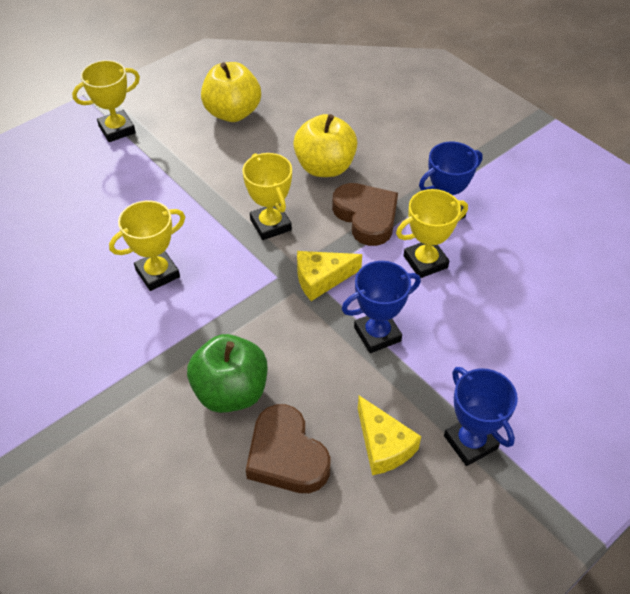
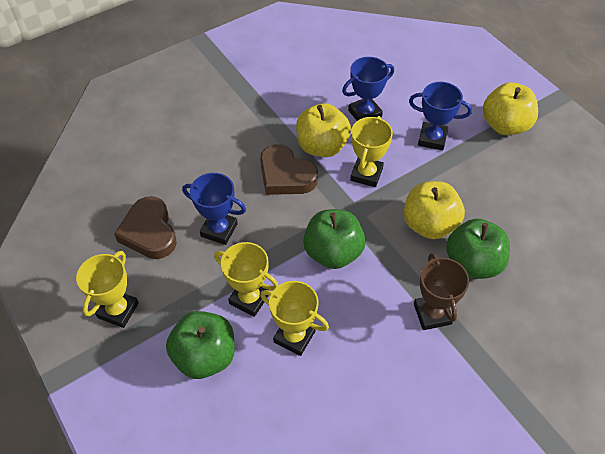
brown trophy: none = 0 -> [414,253,469,330] = 1
green apple: [187,334,267,413] = 1 -> [166,311,235,379] [303,209,366,269] [446,219,510,279] = 3
yellow apple: [201,62,261,122] [293,114,357,177] = 2 -> [296,103,351,157] [404,181,465,239] [483,82,538,135] = 3
yellow cheese: [297,251,362,301] [358,396,421,475] = 2 -> none = 0

